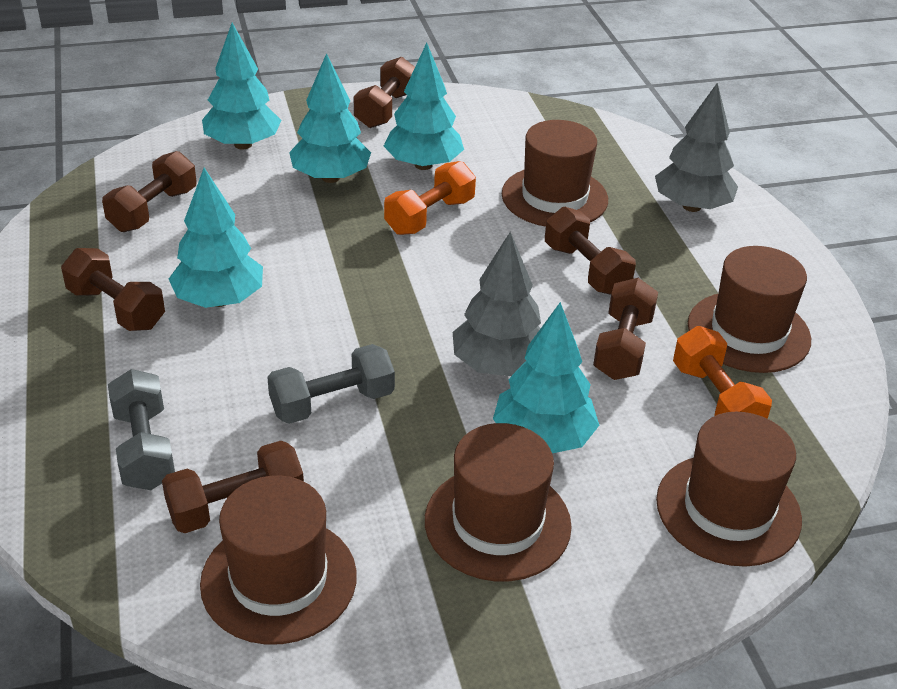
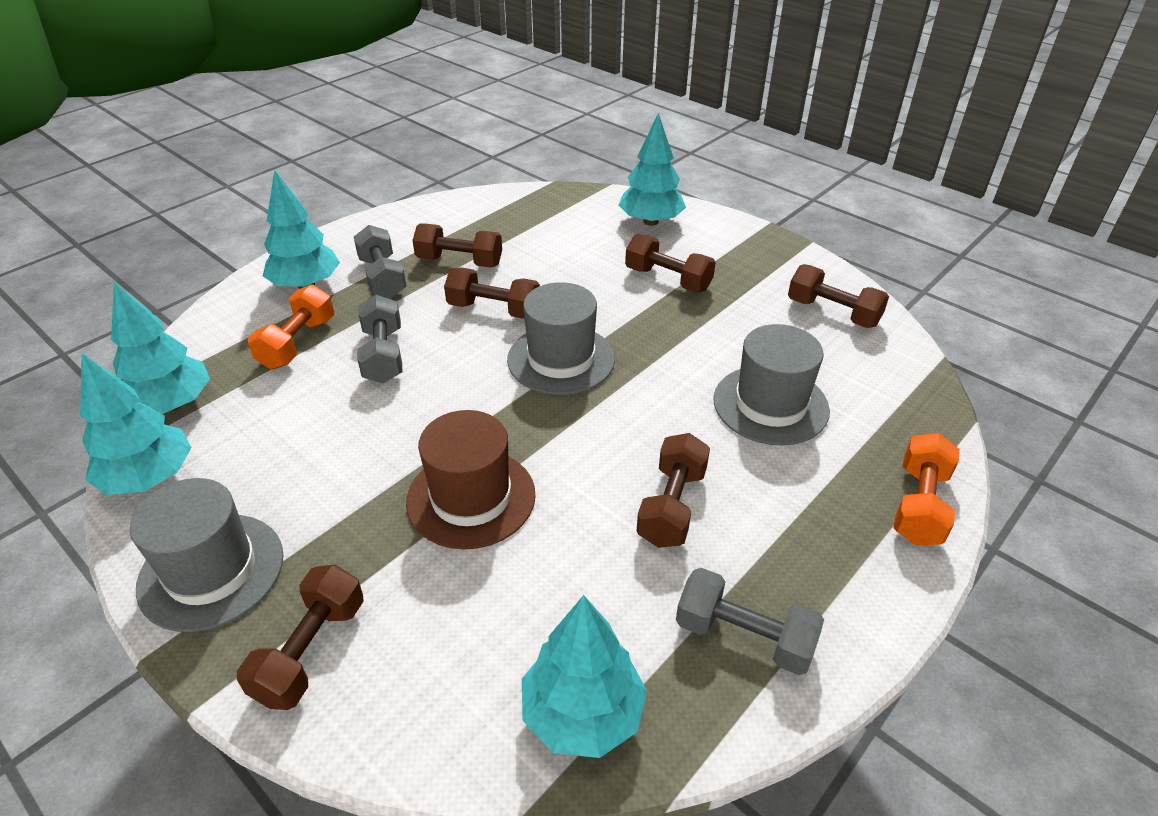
brown hat: [200,476,357,645] [425,423,572,581] [502,120,608,227] [656,412,802,567] [688,246,811,373] = 5 -> [406,410,536,550] = 1
grey dumbbell: [108,369,175,490] [267,344,395,424] = 2 -> [354,225,407,298] [357,295,402,384] [676,568,824,675] = 3
grey hat: none = 0 -> [130,478,284,632] [507,282,615,395] [713,324,830,446] = 3
grey tree: [453,232,541,376] [655,83,738,212] = 2 -> none = 0

